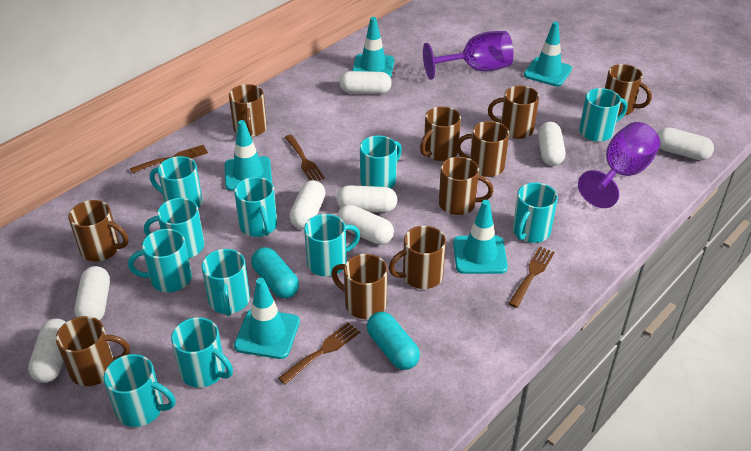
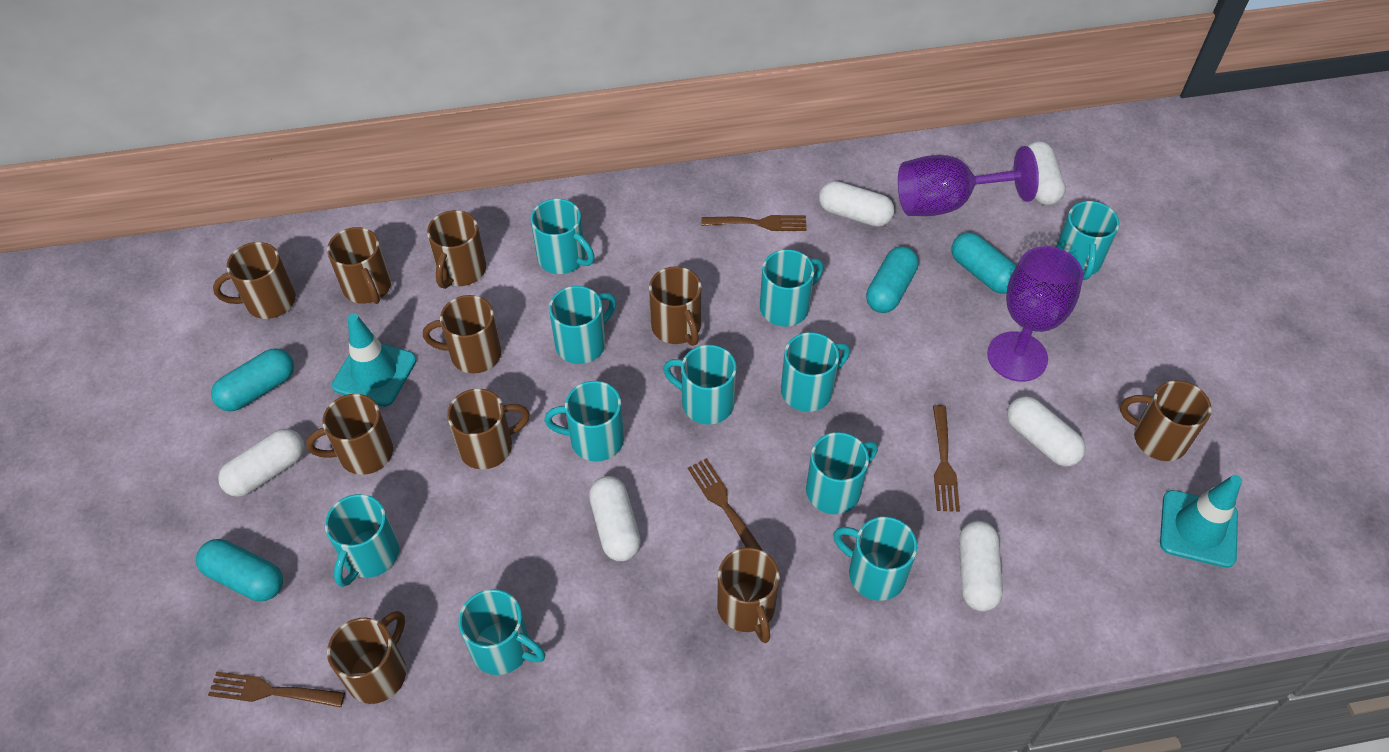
turquoise capsule: [251,247,299,298] [367,312,420,370] = 2 -> [196,539,283,601] [211,348,294,411] [866,246,919,313] [951,232,1016,294] = 4
turquoise traffic cone: [225,120,272,191] [234,278,300,359] [352,17,395,78] [453,200,508,274] [524,22,572,86] = 5 -> [332,313,417,407] [1160,475,1242,568] = 2
white capsule: [28,318,66,383] [74,266,110,321] [289,180,326,229] [336,185,397,212] [337,205,394,245] [340,71,392,94] [538,122,565,166] [657,127,714,160] = 8 -> [218,429,304,497] [589,476,641,561] [819,181,895,227] [959,521,1003,612] [1007,396,1086,467] [1028,141,1066,206] = 6

